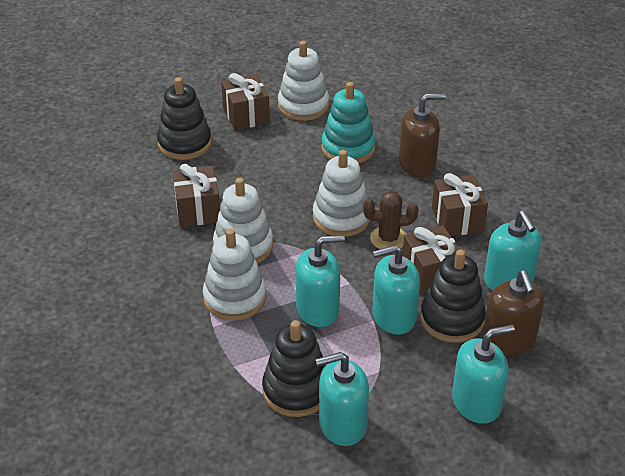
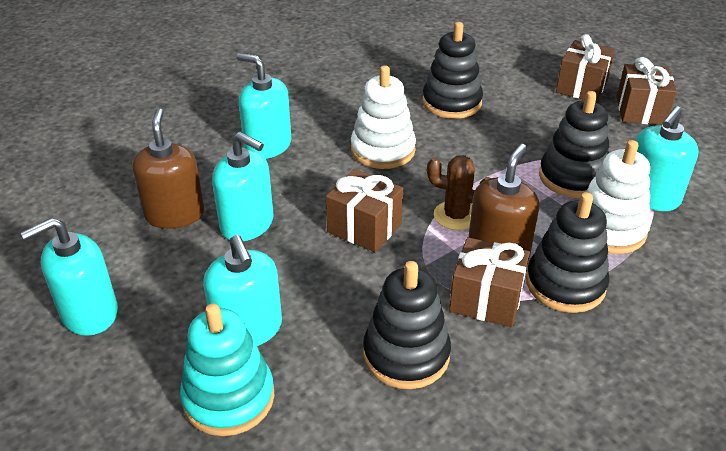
black stacking toy: [157,77,212,160] [262,320,326,417] [420,249,486,343] = 3 -> [363,261,451,389] [423,22,483,119] [526,192,610,313] [539,91,609,198] = 4
white stacking toy: [203,229,266,321] [213,178,273,264] [278,41,329,121] [313,150,370,237] = 4 -> [351,65,416,169] [585,140,650,254] = 2

